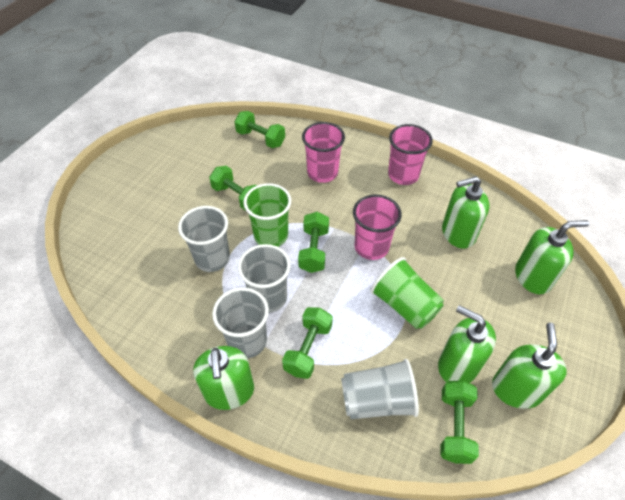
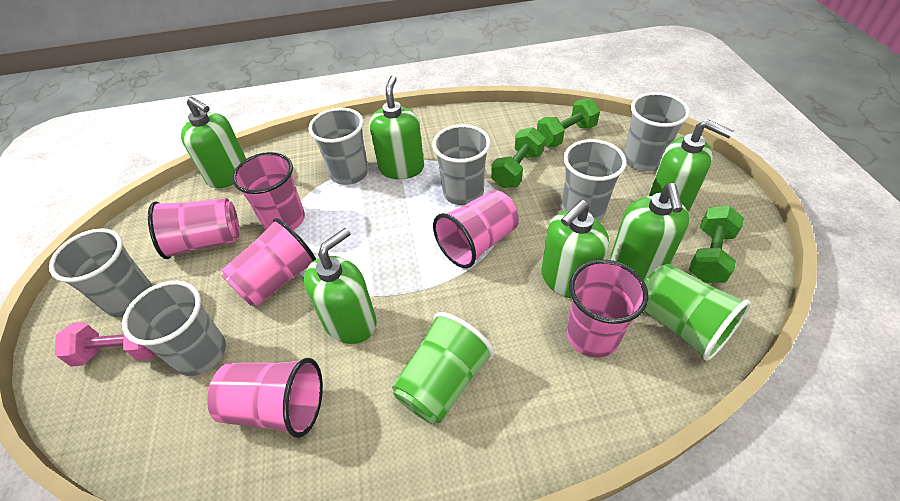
green dumbbell: [209,166,257,211] [234,111,285,148] [282,307,333,379] [298,212,329,273] [440,380,479,464] = 5 -> [491,127,545,188] [537,99,600,147] [689,206,744,283] = 3
green soap dispenser: [193,346,254,410] [438,305,496,383] [442,176,489,249] [492,323,567,409] [515,220,589,294] = 5 -> [181,97,246,189] [304,228,377,344] [369,75,424,179] [541,200,609,298] [610,183,690,280] [648,120,734,212] = 6
grey cup: [178,206,230,272] [212,288,269,358] [238,244,291,313] [341,359,419,419] = 4 -> [49,228,153,317] [122,281,226,376] [308,108,368,185] [432,124,491,205] [562,139,627,221] [624,92,690,172] = 6
pink cup: [302,122,345,183] [353,194,402,260] [388,124,433,185] = 3 -> [148,198,240,259] [207,358,323,438] [222,218,316,307] [232,152,305,230] [433,190,519,268] [566,259,648,358] = 6
pink dumbbell: none = 0 -> [55,322,155,367] = 1

